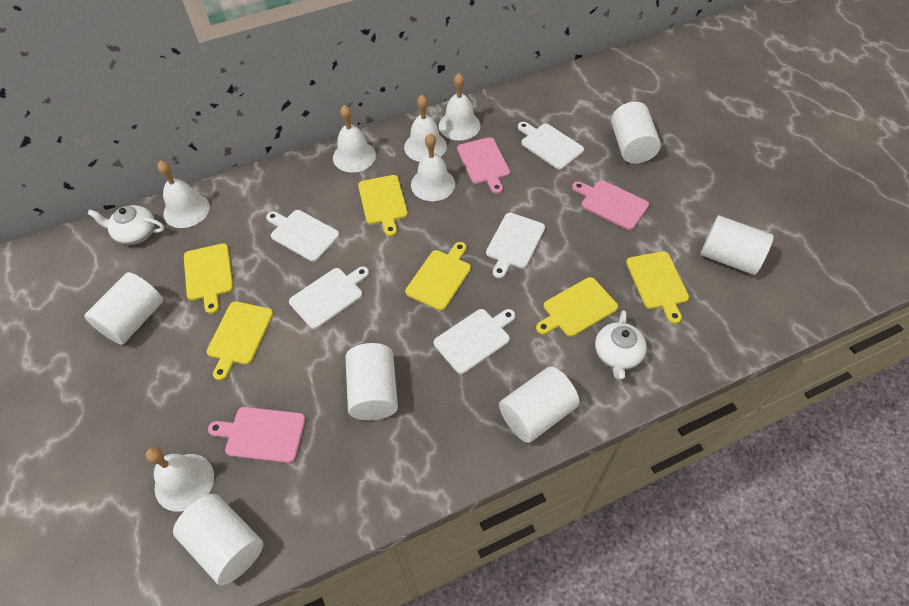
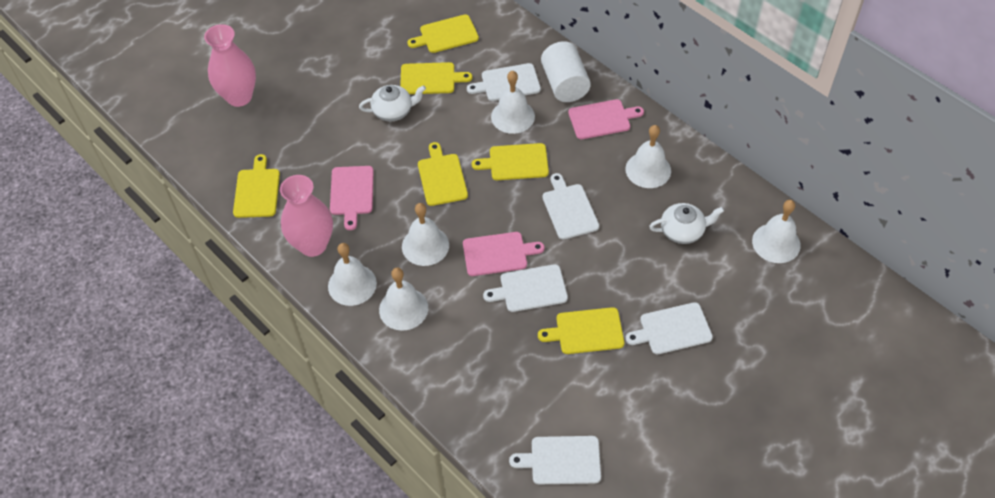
pink vase: none = 0 -> [204,24,256,107] [280,175,333,257] = 2
white cylinder: [84,272,163,345] [173,494,263,585] [345,343,398,420] [499,366,579,443] [611,101,661,164] [701,215,774,275] = 6 -> [541,41,591,102] = 1

